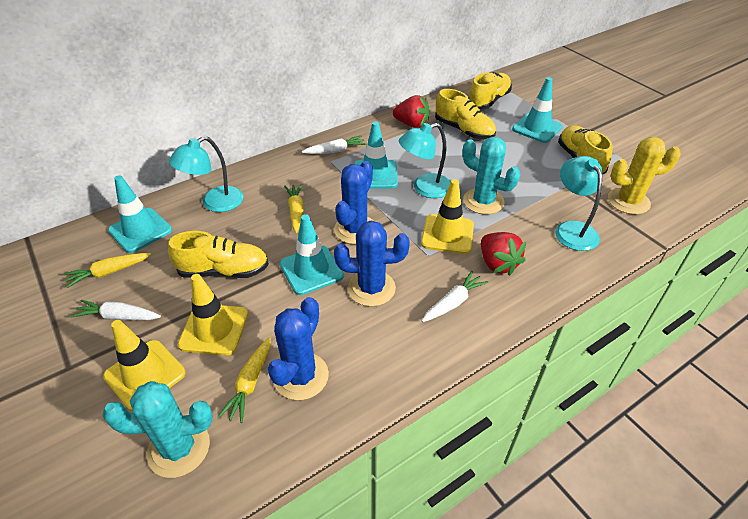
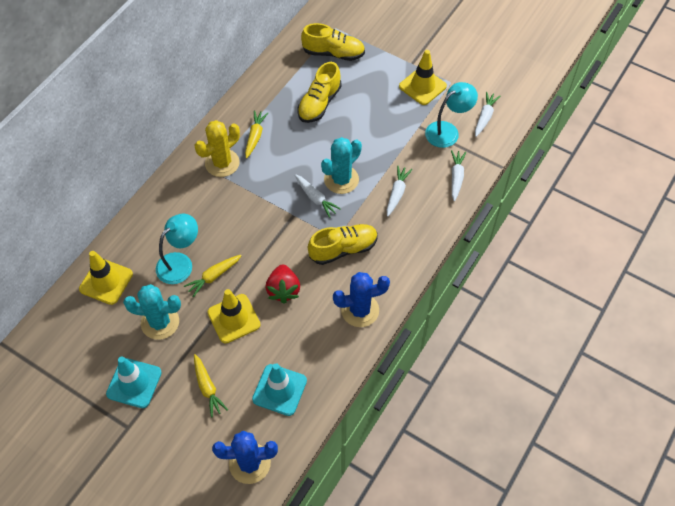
blue cactus: [268,297,329,400] [334,161,374,244] [334,220,410,307] = 3 -> [212,431,278,484] [333,272,390,327] = 2
red strawberry: [393,95,430,128] [481,232,526,276] = 2 -> [266,265,300,304] = 1
turquoise lamp: [169,136,243,212] [399,123,451,198] [555,156,603,251] = 3 -> [156,213,198,284] [425,82,478,148] = 2
turquoise traffic cone: [108,175,172,253] [280,214,344,295] [354,121,398,189] [512,77,562,143] = 4 -> [106,356,162,408] [252,363,307,416] = 2
white carrot: [71,300,161,320] [302,136,366,154] [422,271,488,322] = 3 -> [295,174,341,218] [387,166,412,217] [451,150,466,201] [475,92,500,137] = 4
yellow shoe: [168,231,269,278] [435,89,496,139] [469,72,512,110] [558,125,613,174] = 4 -> [297,62,342,123] [301,23,365,61] [308,224,378,265] = 3

